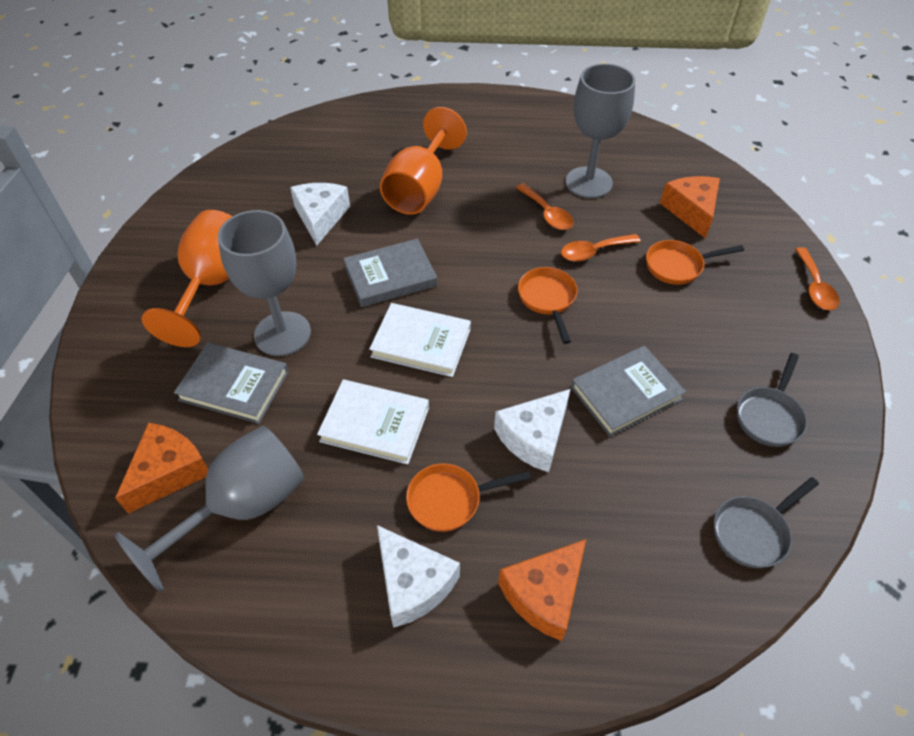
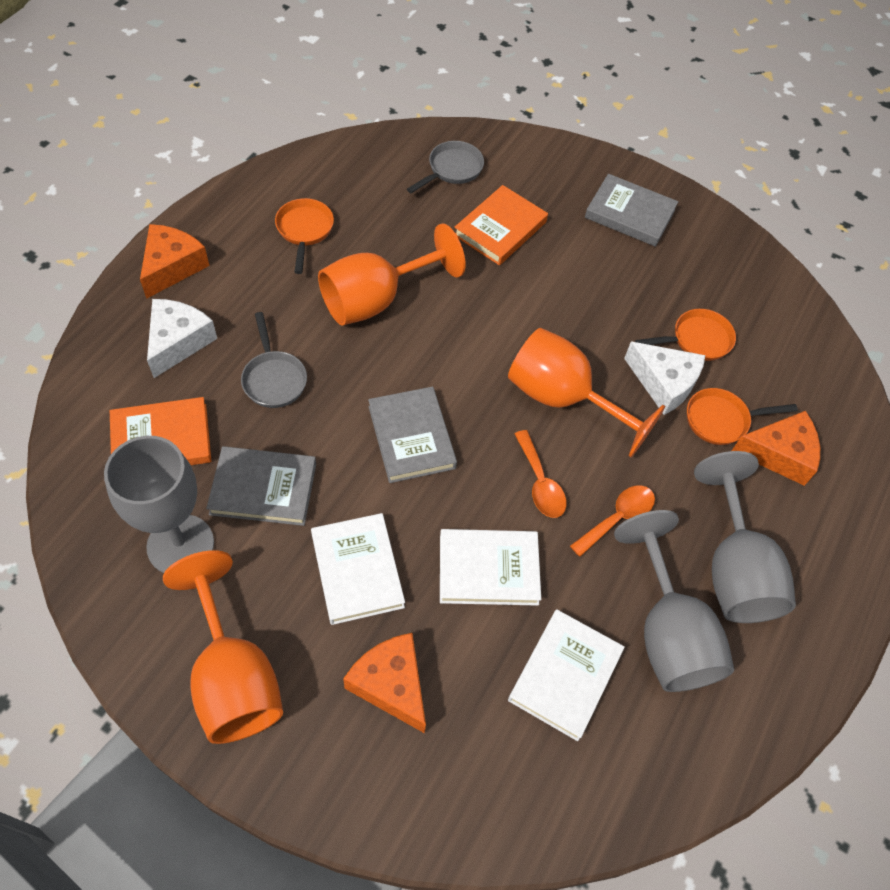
orange book: none = 0 -> [110,397,211,465] [454,185,548,265] = 2
orange goblet: [141,210,233,347] [380,107,467,215] = 2 -> [163,550,283,744] [318,223,466,326] [508,328,665,457] = 3
orange spoon: [516,183,573,230] [561,234,641,261] [795,247,840,310] = 3 -> [515,430,567,518] [570,485,655,557] = 2
white book: [317,379,429,464] [369,303,471,377] = 2 -> [311,513,405,625] [440,529,541,606] [508,609,625,741] = 3
white cheese: [290,183,350,245] [377,525,460,628] [494,389,570,472] = 3 -> [147,299,217,378] [624,341,705,415] = 2

